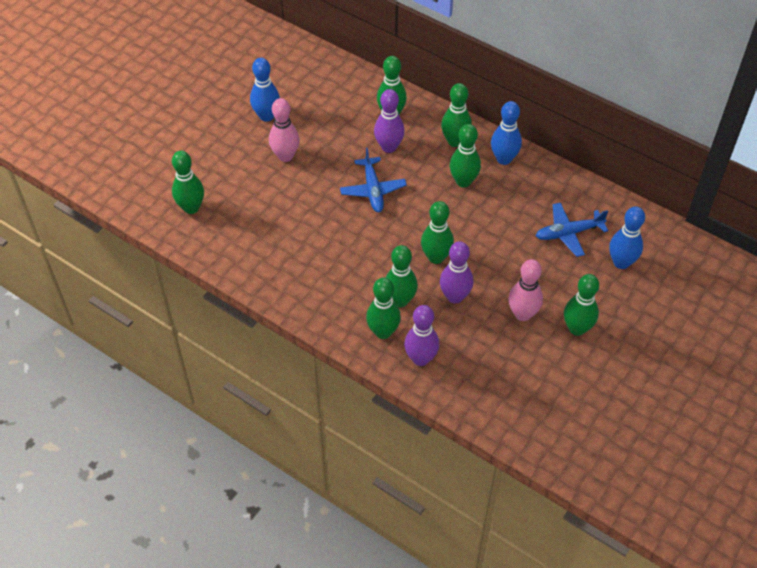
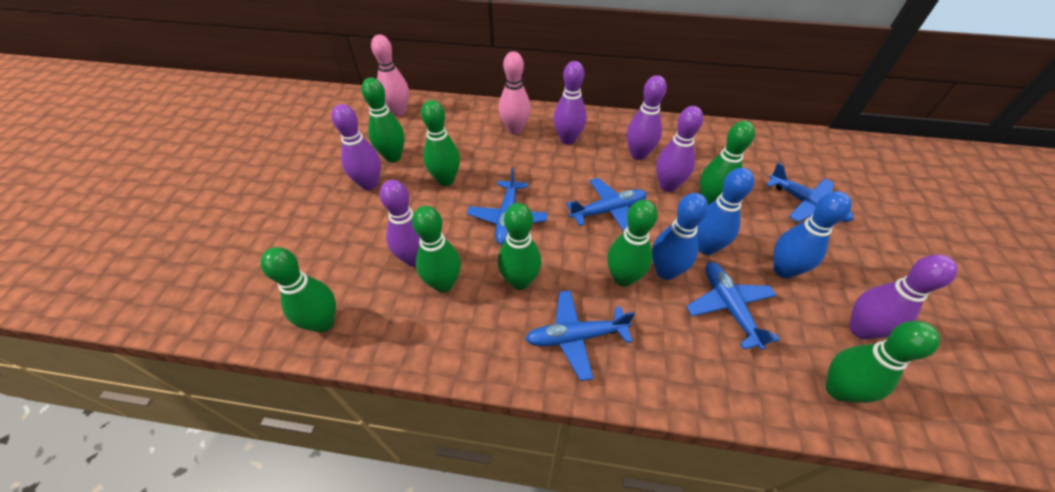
blue plane: [340,147,407,212] [536,203,608,257] = 2 -> [467,168,548,245] [525,290,635,381] [566,178,647,231] [686,262,780,350] [766,162,854,222] = 5
purple bowling pin: [374,89,405,153] [404,305,439,366] [440,241,473,304] = 3 -> [332,104,381,190] [380,180,420,267] [553,61,586,145] [627,75,667,160] [656,106,703,192] [849,255,958,340] = 6

